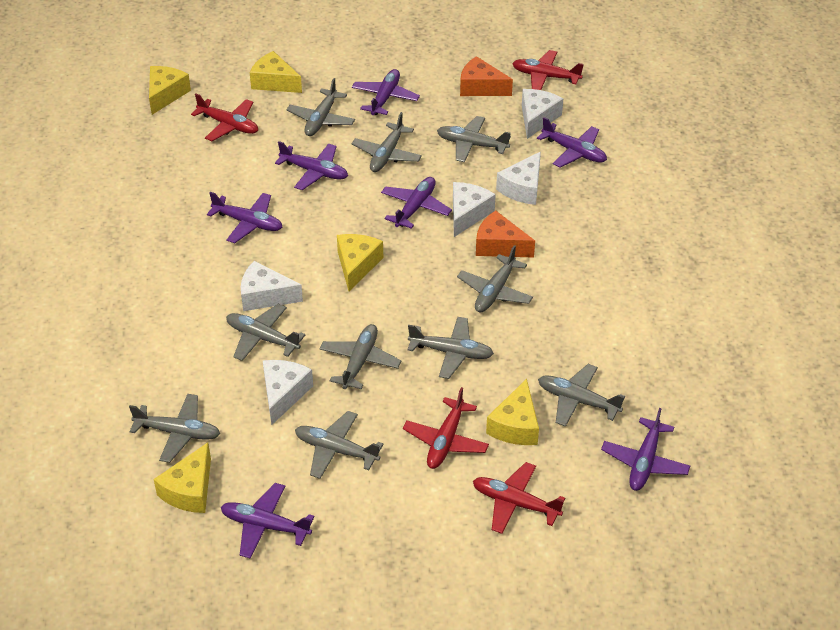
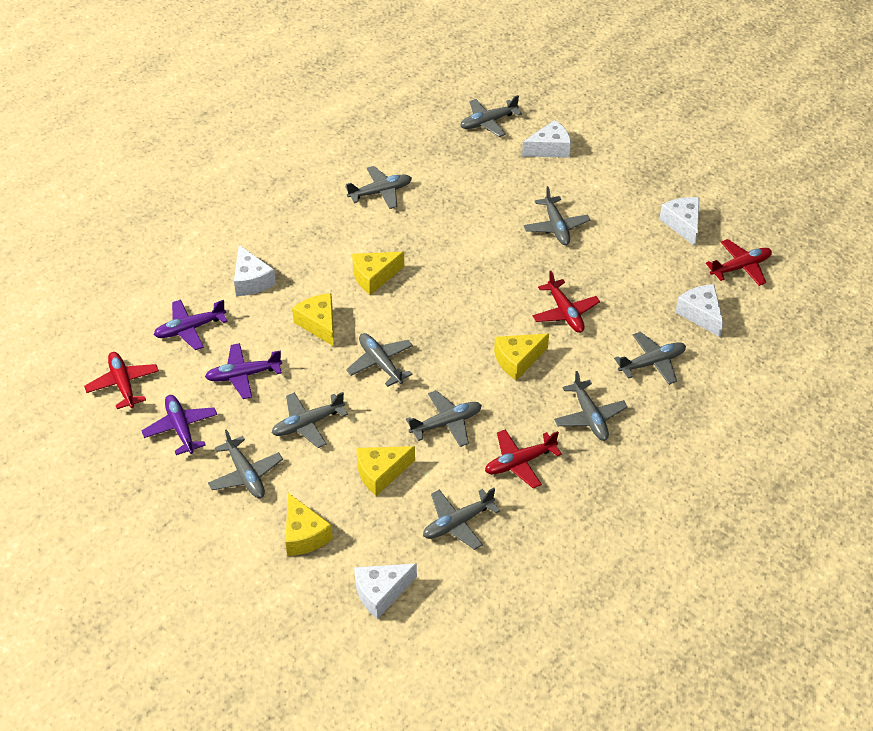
orange cheese: [460,56,513,96] [476,210,535,258] = 2 -> none = 0
purple plane: [207,192,282,243] [221,483,314,559] [275,141,348,190] [352,69,420,115] [381,177,452,229] [537,117,607,168] [601,408,690,491] = 7 -> [142,395,217,455] [154,300,228,350] [205,343,282,399] = 3

